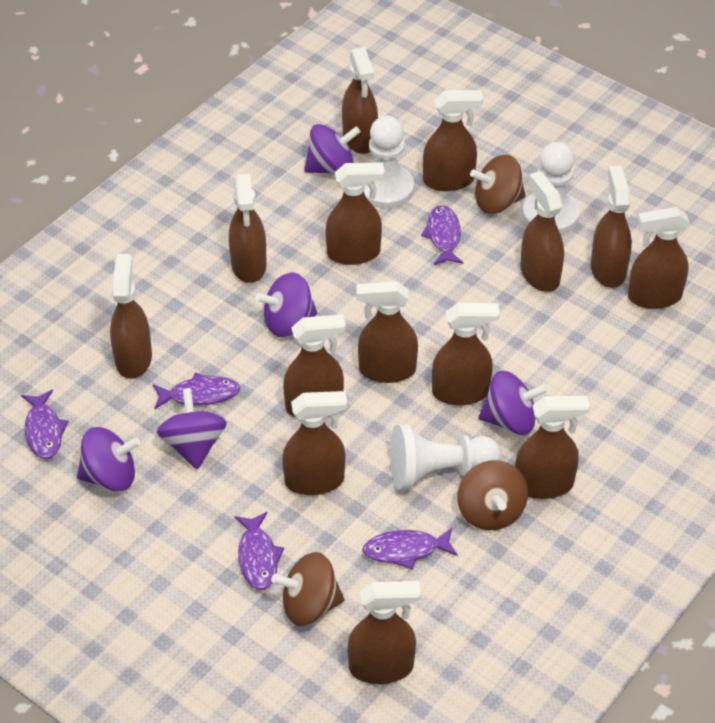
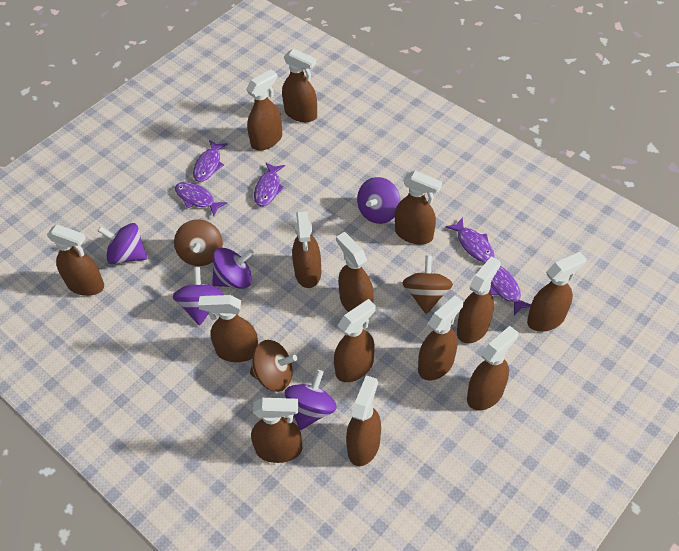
white pawn: [364,116,414,209] [390,424,501,490] [522,142,580,235] = 3 -> none = 0

